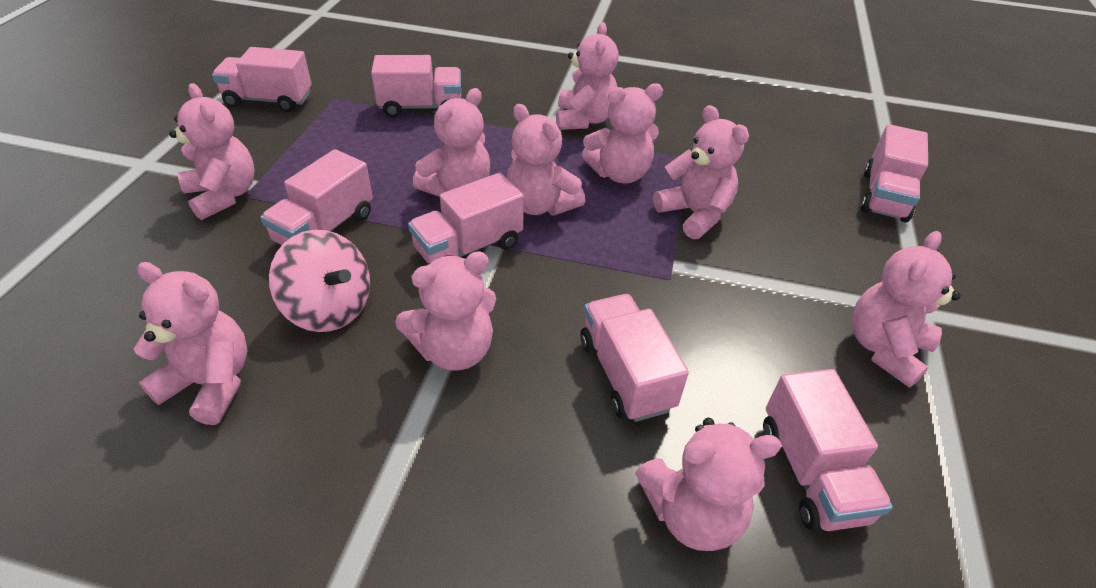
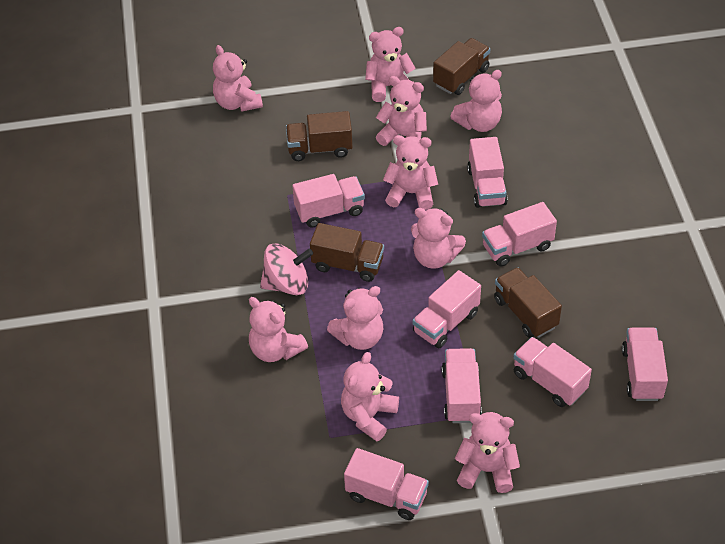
brown truck: none = 0 -> [286,111,352,161] [310,223,384,282] [433,38,490,95] [494,267,562,338] = 4
pink truck: [212,47,312,112] [261,149,373,245] [371,55,461,117] [408,173,524,263] [580,294,689,422] [763,369,893,531] [861,124,928,223] = 7 -> [292,174,365,228] [344,448,429,520] [413,270,481,348] [442,348,482,423] [467,137,508,208] [482,202,557,266] [513,337,592,407] [622,327,668,401] = 8

